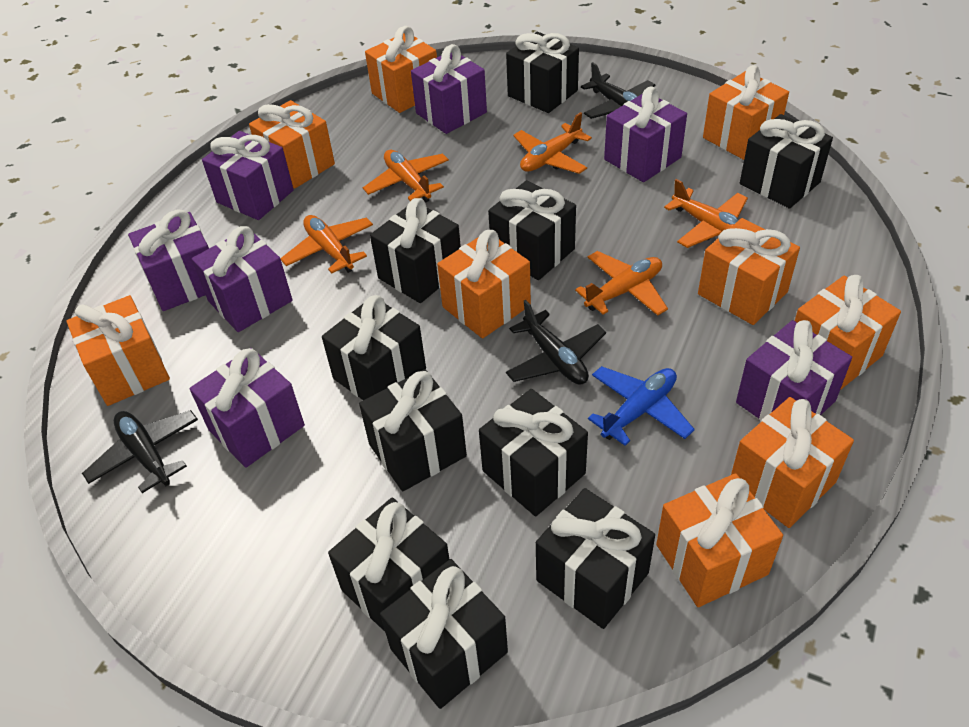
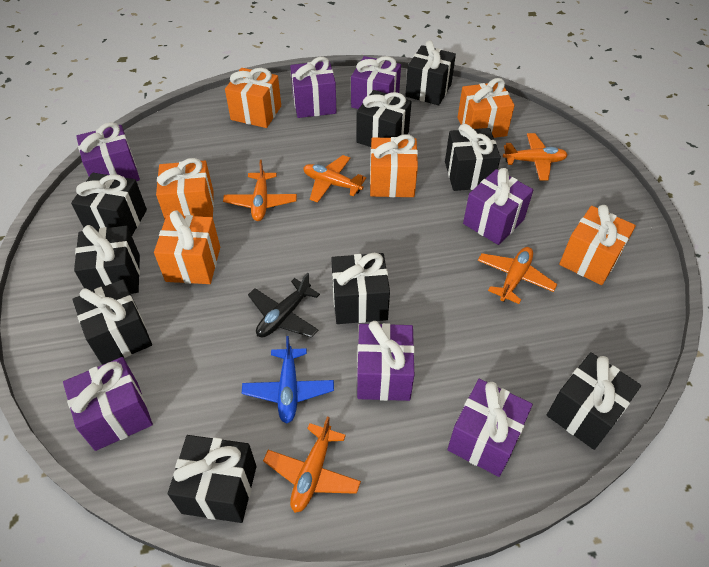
black gift: [322,295,426,400] [328,497,449,632] [359,369,467,491] [370,198,461,303] [380,559,508,709] [479,389,588,516] [488,180,576,280] [506,32,579,113] [536,488,655,629] [740,114,833,209] = 10 -> [71,173,147,236] [73,279,152,365] [74,225,140,294] [168,435,257,523] [331,253,390,324] [356,90,412,147] [405,40,456,105] [445,124,501,191] [547,352,641,450] = 9
black plane: [82,410,198,493] [506,300,606,385] [581,62,655,119] = 3 -> [248,273,320,338] = 1
orange gift: [66,295,170,406] [249,100,335,189] [365,26,437,113] [437,230,531,339] [656,473,783,607] [698,218,800,325] [703,65,789,160] [731,397,854,528] [795,275,901,390] = 9 -> [154,210,220,284] [156,158,214,219] [225,68,281,128] [370,134,418,197] [458,78,515,138] [559,205,636,285] = 6

